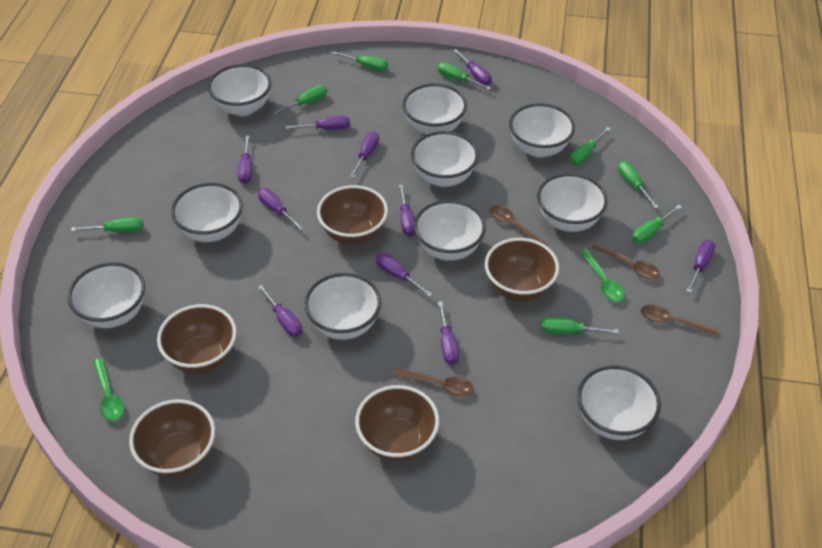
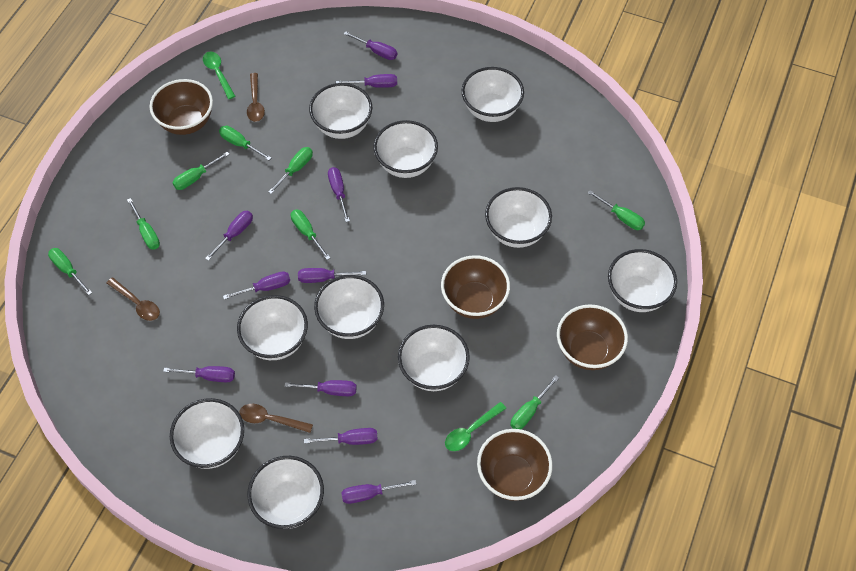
brown bowl: [129,399,215,477] [157,304,237,374] [317,185,388,245] [355,385,439,462] [485,238,559,301] = 5 -> [150,79,213,135] [441,255,510,319] [477,429,553,501] [557,305,628,370] = 4
brown spoon: [393,368,474,397] [489,205,548,246] [591,242,660,279] [641,305,719,337] = 4 -> [107,277,160,321] [239,404,313,433] [247,73,265,122] = 3

